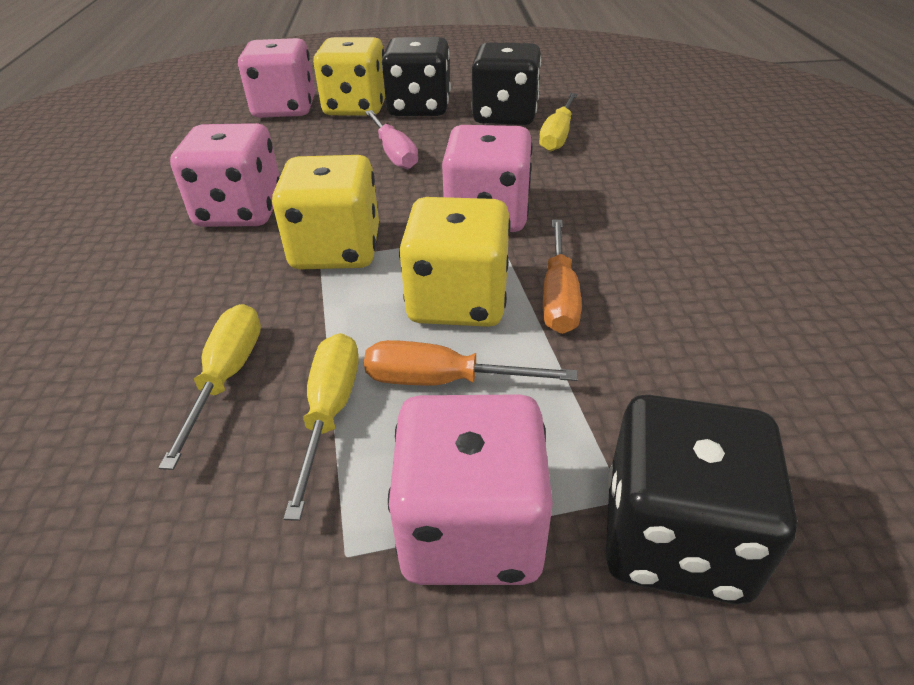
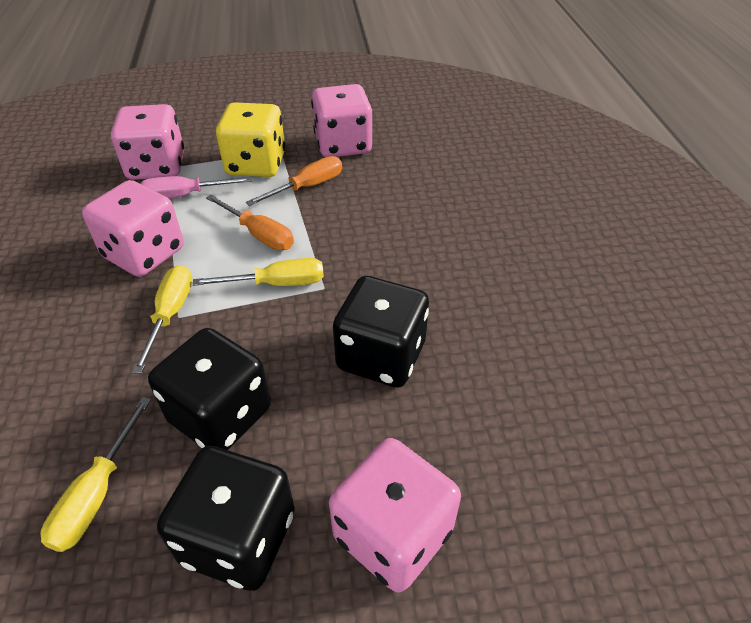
yellow dice: [272,155,379,269] [313,37,385,116] [399,197,511,327] = 3 -> [216,102,285,177] = 1

